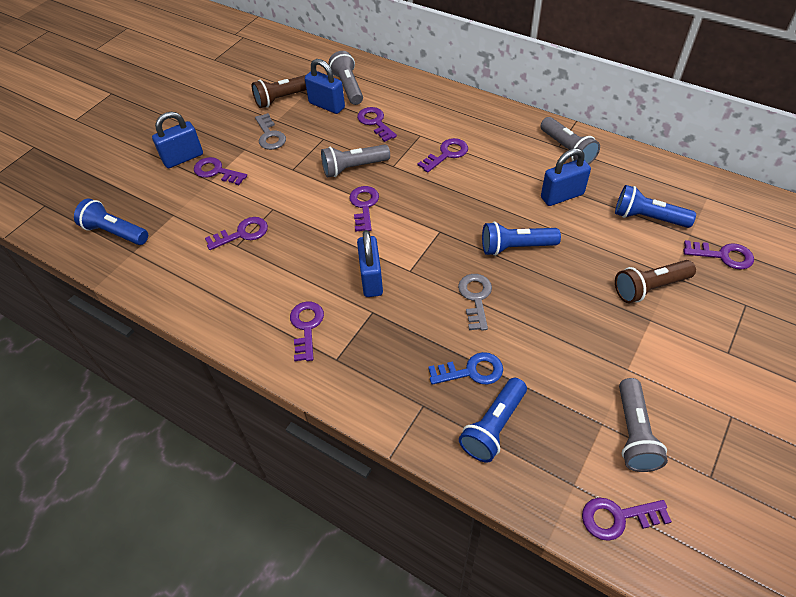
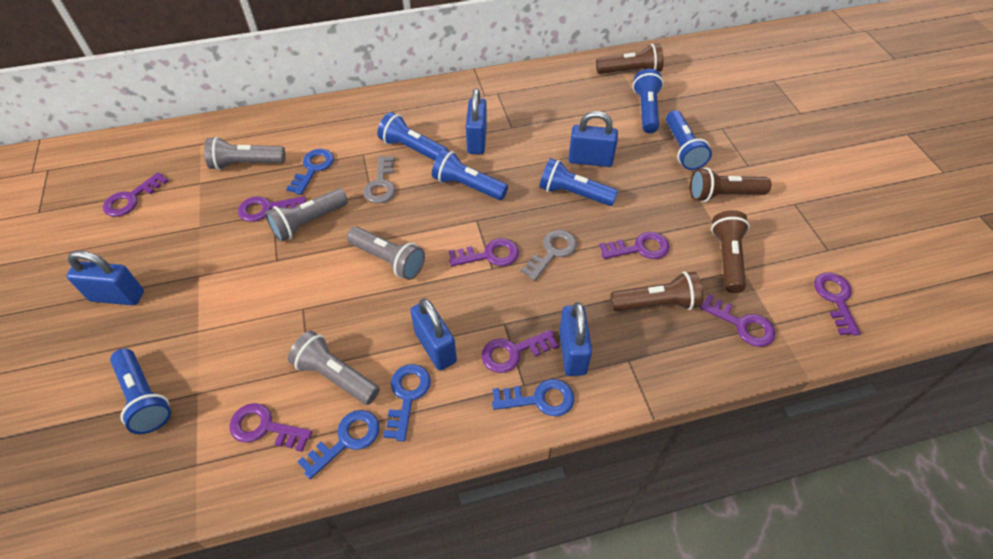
blue flashlight: [74,198,148,245] [459,378,527,463] [482,222,561,256] [615,185,696,228] = 4 -> [110,348,171,434] [378,112,449,161] [432,149,508,200] [539,158,618,206] [633,69,663,133] [666,110,712,170] = 6
blue key: [428,352,503,385] = 1 -> [286,149,334,195] [297,410,380,479] [383,364,431,441] [492,379,574,416] = 4
blue padlock: [152,112,203,168] [305,59,345,114] [357,230,383,297] [541,148,591,206] = 4 -> [66,250,144,305] [410,298,457,370] [466,88,487,154] [559,302,592,376] [568,111,618,167] = 5
brown flashlight: [252,75,306,108] [615,260,696,303] = 2 -> [596,44,663,74] [610,272,703,311] [690,168,771,202] [711,210,749,293] = 4

